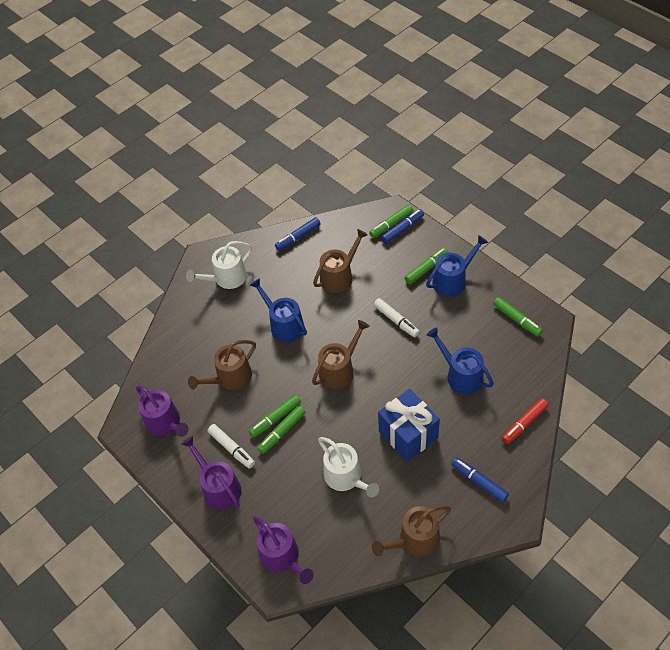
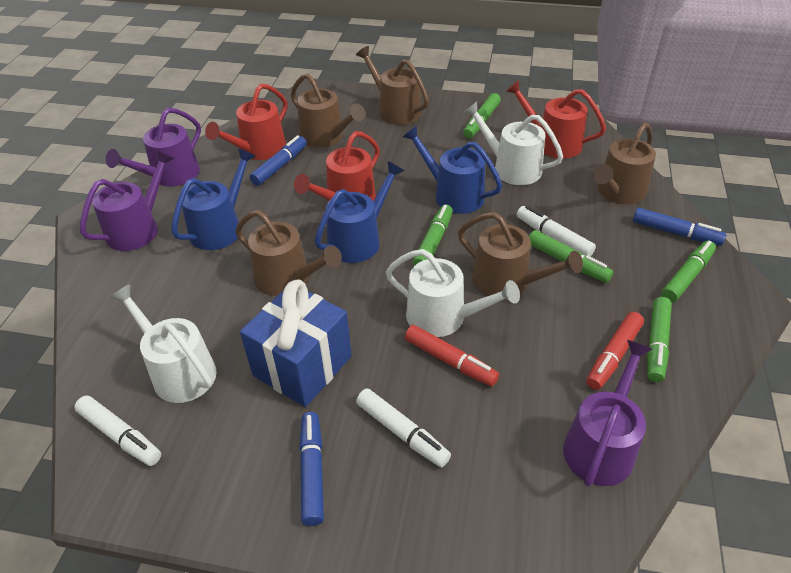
brown watering can: [188,340,256,390] [312,320,370,389] [313,229,368,293] [372,505,451,556] = 4 -> [235,210,342,296] [291,73,365,148] [356,46,429,125] [458,212,583,296] [593,123,656,204] = 5
red marker: [502,398,549,444] = 1 -> [405,325,499,387] [586,312,644,390] = 2
red watering can: none = 0 -> [205,84,287,160] [294,131,380,202] [505,80,606,158] = 3
white marker: [208,424,255,469] [374,298,420,337] = 2 -> [74,395,161,466] [356,388,451,467] [517,206,596,256] = 3
white watering can: [186,241,252,289] [318,437,379,498] = 2 -> [110,284,217,403] [386,249,520,337] [463,102,563,185] = 3

